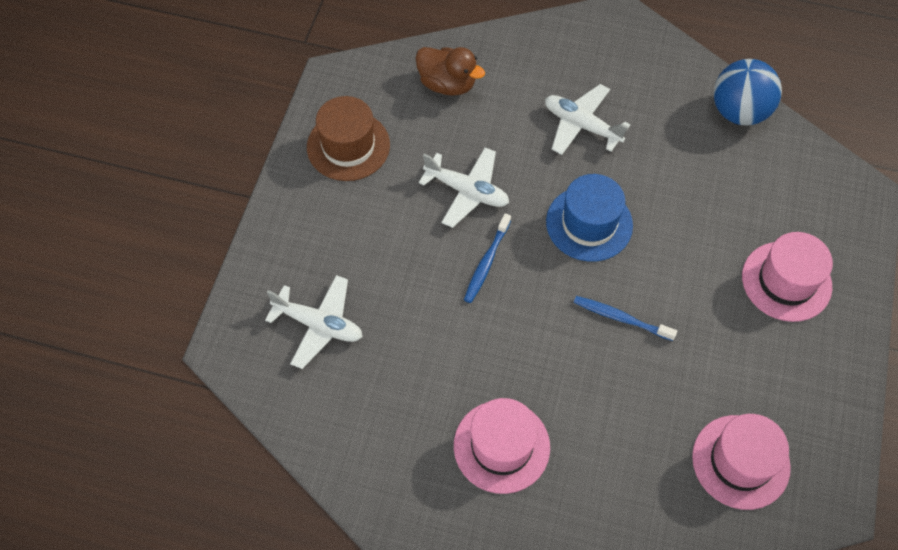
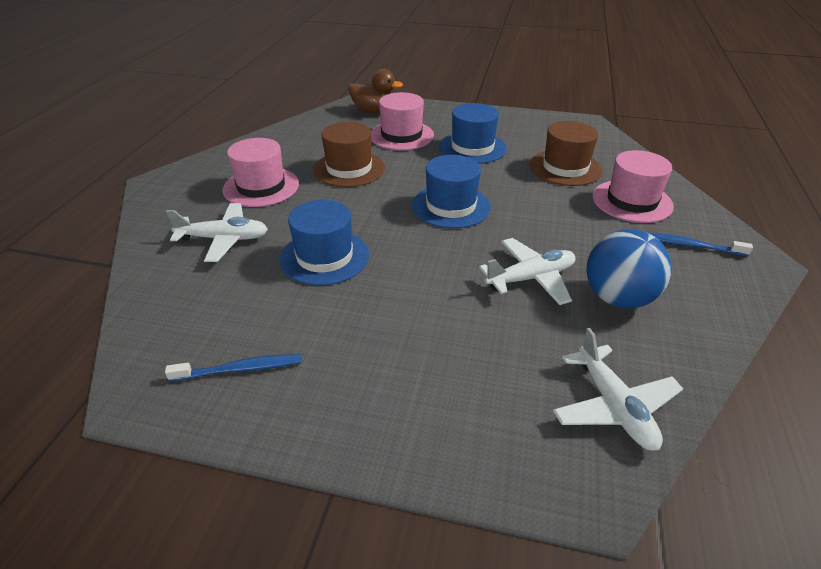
blue hat: [546,174,633,262] = 1 -> [280,200,369,285] [412,155,491,229] [439,103,507,164] = 3
brown hat: [307,96,390,181] = 1 -> [313,122,385,187] [530,121,602,186] = 2

